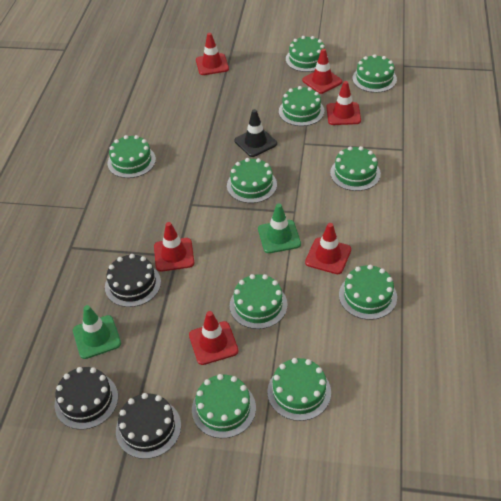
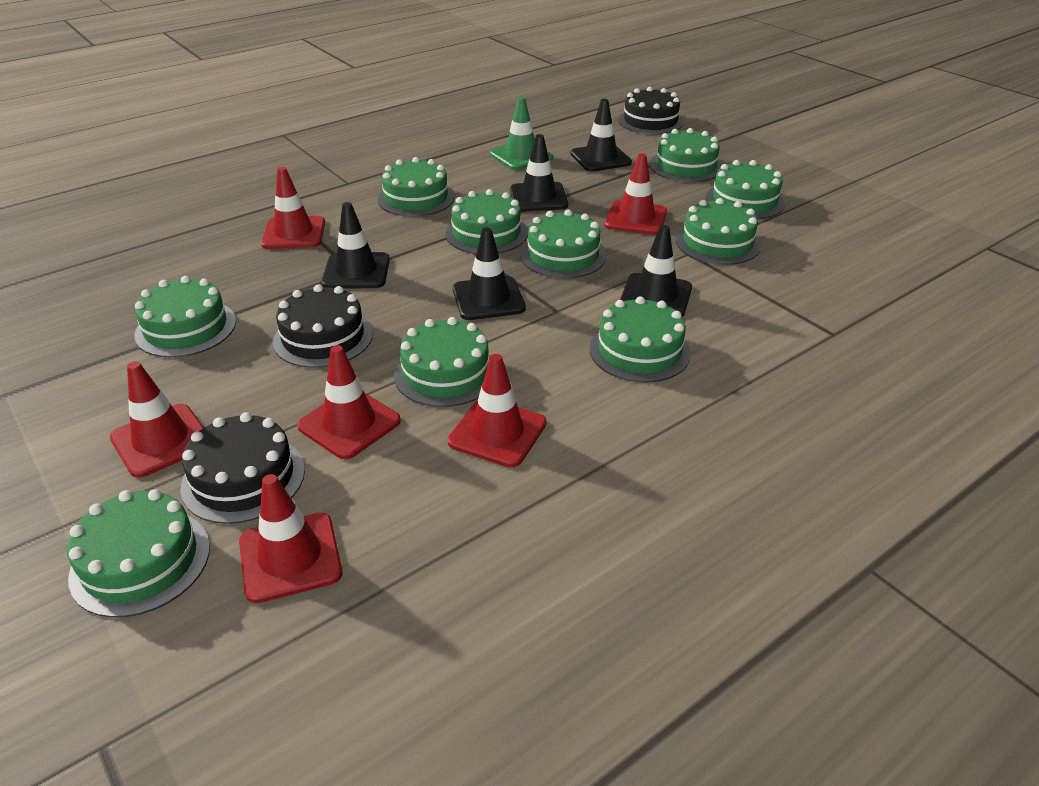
black traffic cone: [234,109,277,157] = 1 -> [322,202,390,289] [453,228,526,320] [510,134,568,211] [571,99,632,172] [620,225,692,317] = 5
green traffic cone: [73,305,121,359] [258,204,301,253] = 2 -> [490,97,553,170] = 1

